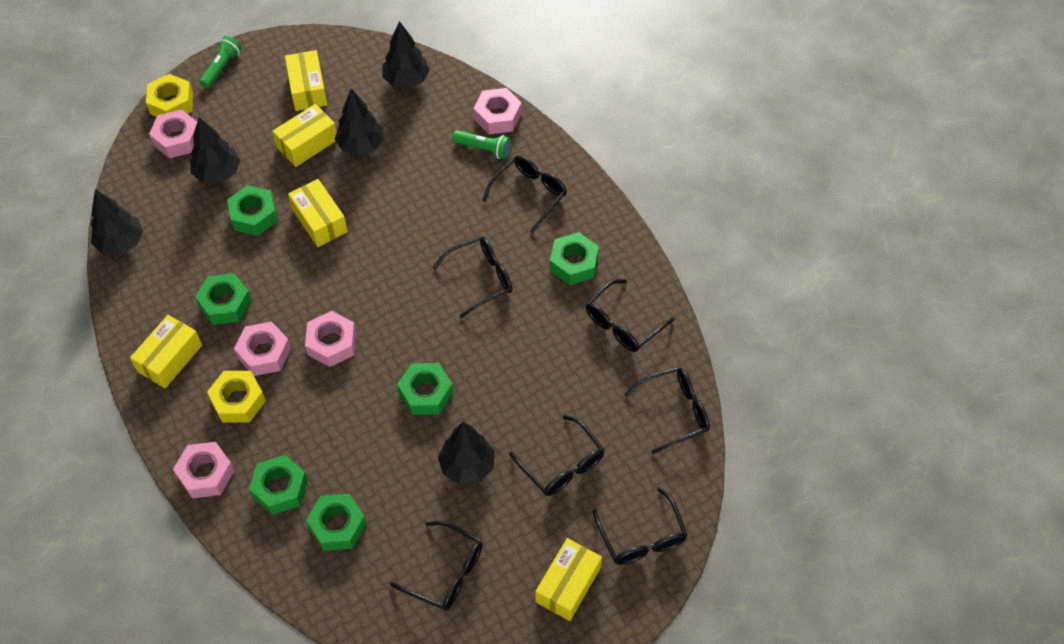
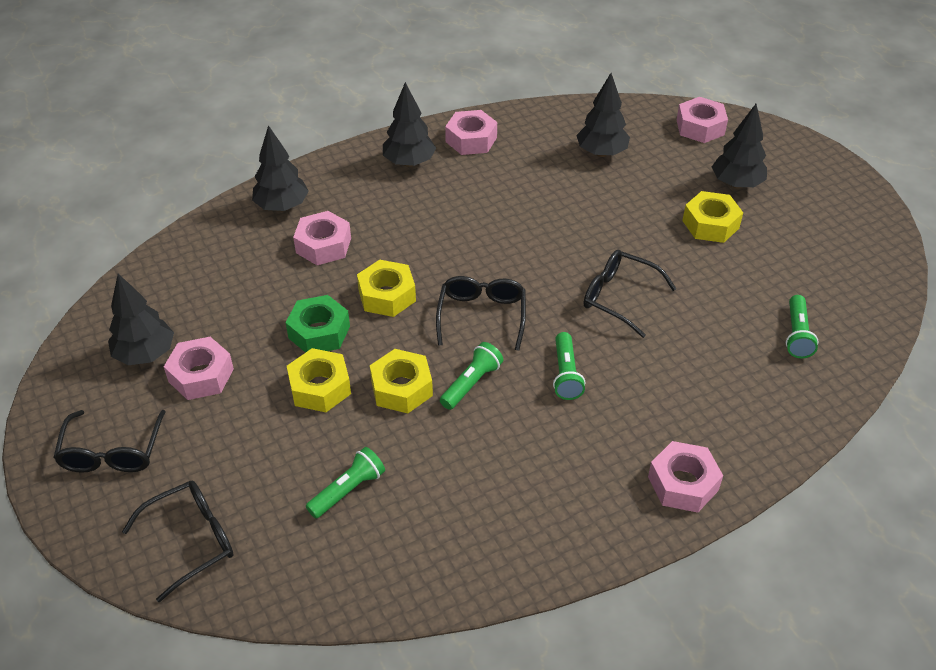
black glasses: [390,521,483,611] [432,237,512,318] [482,156,567,234] [509,415,604,496] [586,279,674,352] [592,488,687,565] [625,367,710,454] = 7 -> [53,410,166,473] [122,481,234,602] [436,276,526,351] [584,250,676,338] = 4
green flashlight: [200,36,242,88] [452,130,511,159] = 2 -> [306,447,385,518] [440,342,503,410] [553,332,585,400] [786,295,819,358] = 4
green nut: [195,273,252,325] [227,185,278,236] [249,455,308,515] [306,494,367,551] [397,363,453,415] [550,232,599,285] = 6 -> [286,295,350,353] = 1
yellow box: [130,315,202,388] [272,104,337,167] [285,50,327,111] [288,179,348,247] [535,538,602,621] = 5 -> none = 0
yellow nut: [146,74,193,117] [207,371,266,423] = 2 -> [287,348,351,412] [357,260,416,317] [370,349,433,413] [682,191,743,243] = 4

